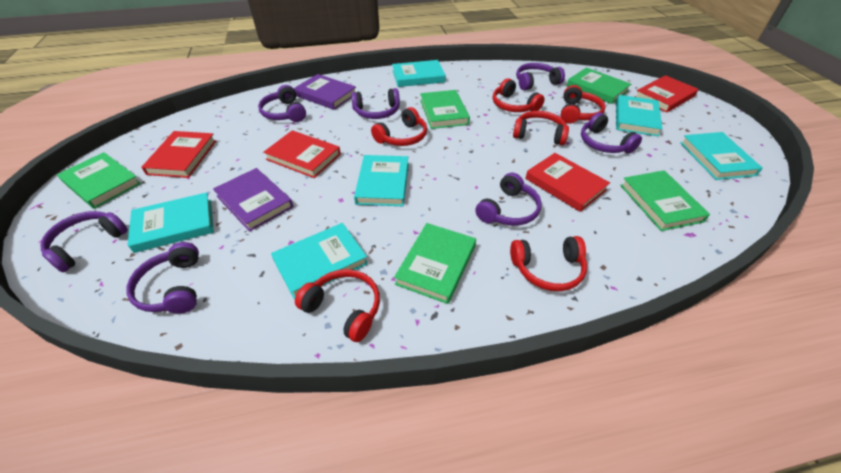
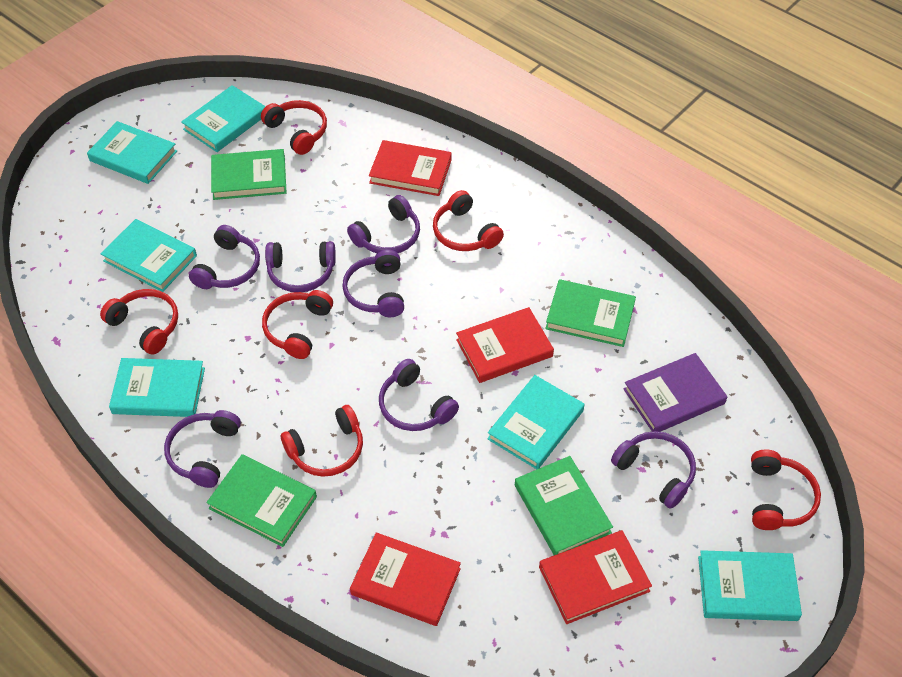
green book: [57,152,141,209] [394,223,476,304] [420,90,470,129] [567,68,631,104] [620,170,710,231] = 5 -> [206,454,317,547] [211,149,287,200] [515,456,613,555] [545,279,636,347] = 4
purple book: [213,168,294,232] [294,74,356,110] = 2 -> [624,353,727,432] = 1

